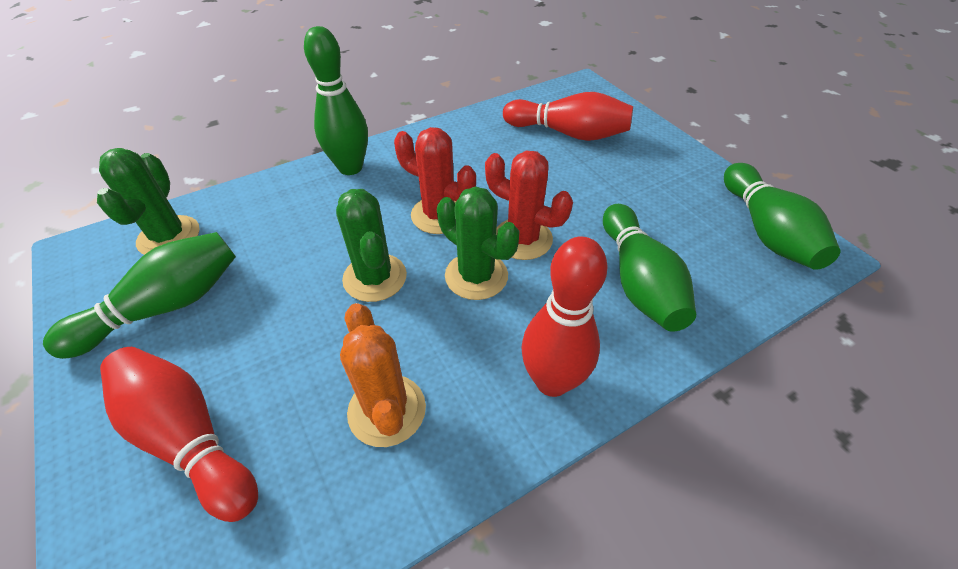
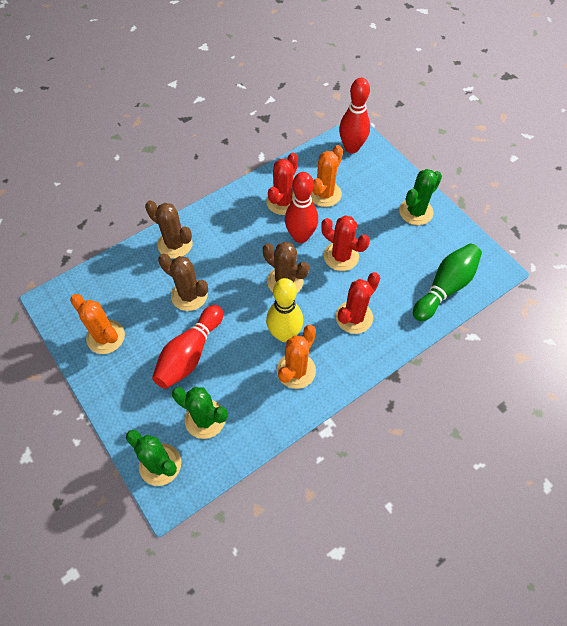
brown cactus: none = 0 -> [145,201,193,259] [158,254,208,311] [263,242,309,293] = 3
green bowling pin: [43,232,236,359] [304,26,368,175] [603,204,696,332] [724,163,841,270] = 4 -> [413,244,482,321] = 1
orange cactus: [340,303,426,447] = 1 -> [70,294,125,354] [277,325,316,389] [311,145,343,207] = 3
red cactus: [394,127,476,234] [485,151,573,260] = 2 -> [266,152,298,215] [321,215,370,271] [336,272,380,334] = 3
yellow bowling pin: none = 0 -> [266,278,303,342] = 1

